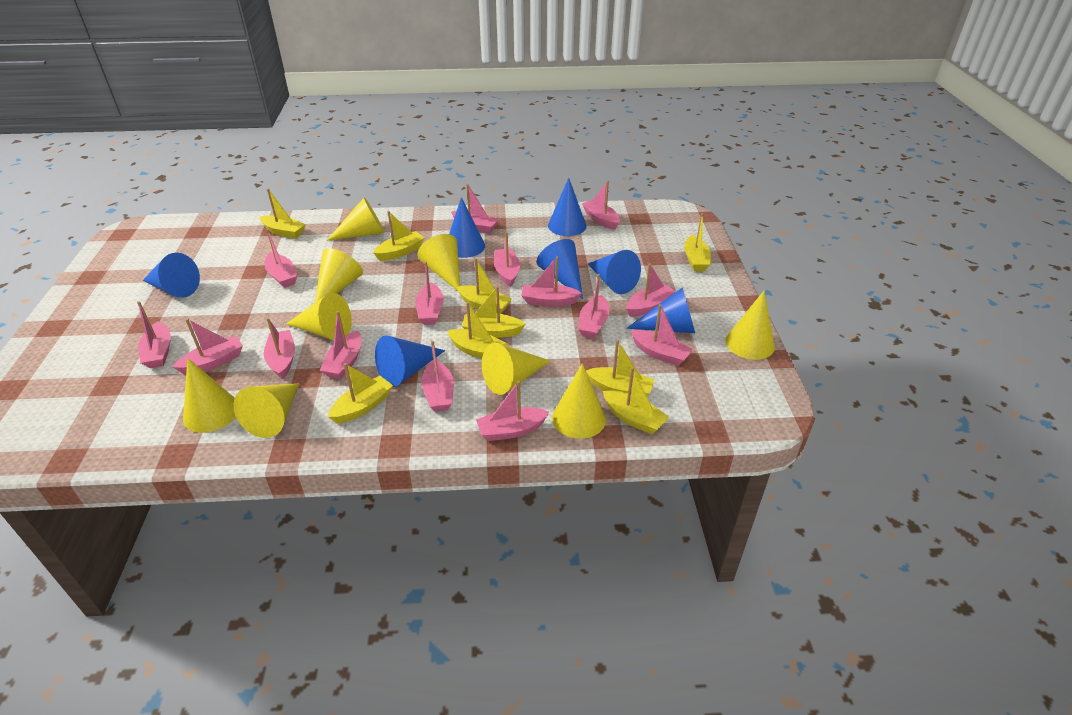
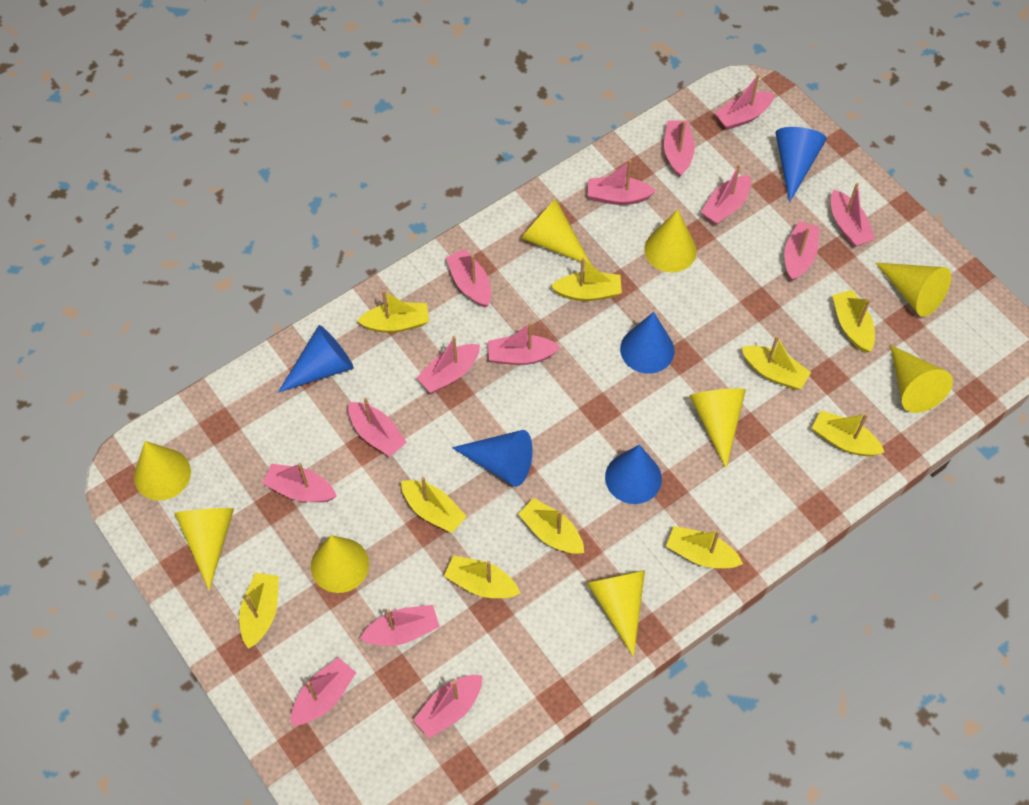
blue cone: [143,253,200,298] [375,335,445,387] [449,197,485,258] [537,239,583,299] [548,178,586,236] [588,250,641,294] [626,288,695,333] = 7 -> [278,325,354,393] [452,430,533,487] [605,445,662,504] [620,312,674,374] [775,127,827,202] = 5
pink boat: [137,301,171,368] [173,318,243,375] [264,318,295,379] [265,229,297,288] [320,311,361,379] [416,262,444,325] [422,341,454,412] [451,184,499,234] [476,381,549,441] [494,232,520,287] [522,256,582,307] [578,274,609,338] [582,181,620,230] [626,263,676,317] [631,304,693,366] = 15 -> [262,463,337,502] [291,657,356,726] [348,398,407,457] [360,605,440,646] [413,675,482,738] [417,336,480,393] [446,249,491,308] [488,322,560,365] [588,160,656,205] [664,120,695,177] [701,164,751,225] [715,74,775,130] [784,221,819,282] [831,183,875,247] = 14
yellow boat: [260,188,306,239] [328,363,393,424] [373,211,424,261] [447,302,507,358] [457,258,512,314] [462,286,525,338] [586,340,655,396] [603,367,669,434] [684,213,711,271] = 9 -> [239,573,279,649] [357,290,429,333] [401,477,467,533] [444,555,521,598] [518,498,584,554] [551,258,622,301] [666,526,743,569] [741,336,811,390] [812,411,885,456] [832,290,875,353] = 10

